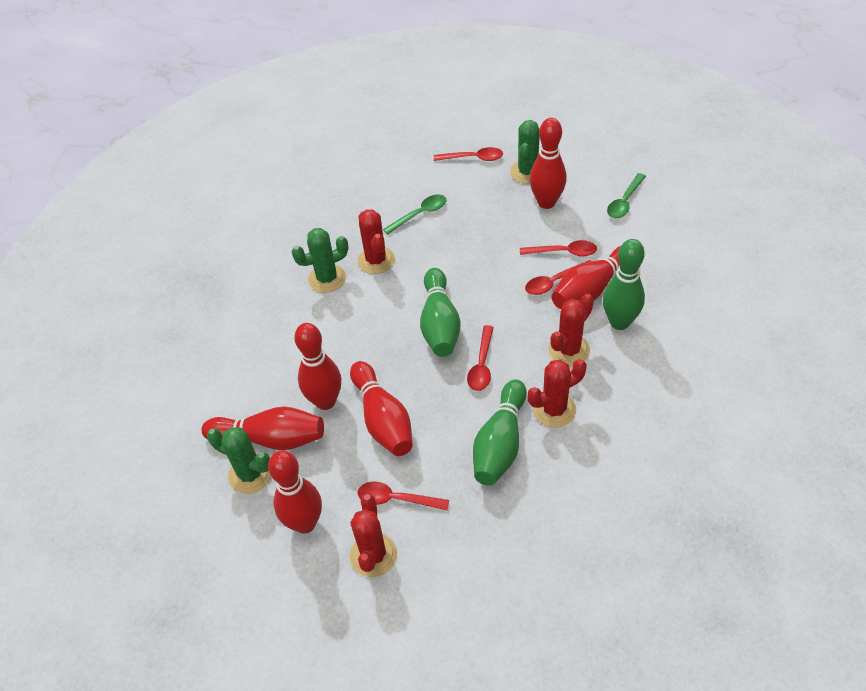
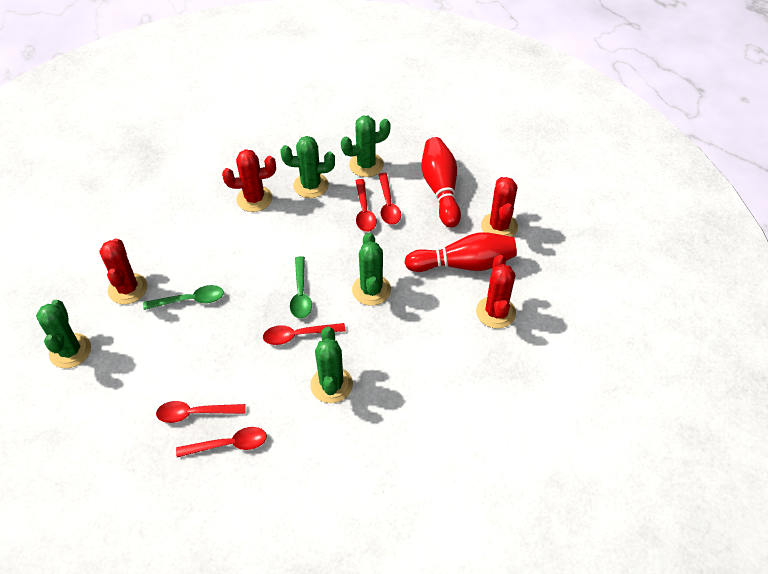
green bowling pin: [420,268,461,357] [473,380,527,486] [603,239,645,330] = 3 -> none = 0
green cactus: [207,427,271,494] [292,228,349,293] [510,120,540,184] = 3 -> [36,300,91,368] [280,136,335,198] [310,327,353,403] [341,116,391,177] [352,233,391,306] = 5
red bowling pin: [202,406,324,450] [268,451,322,534] [294,323,341,410] [350,361,413,456] [530,118,567,209] [551,246,621,309] = 6 -> [405,232,517,272] [421,137,461,228] = 2

